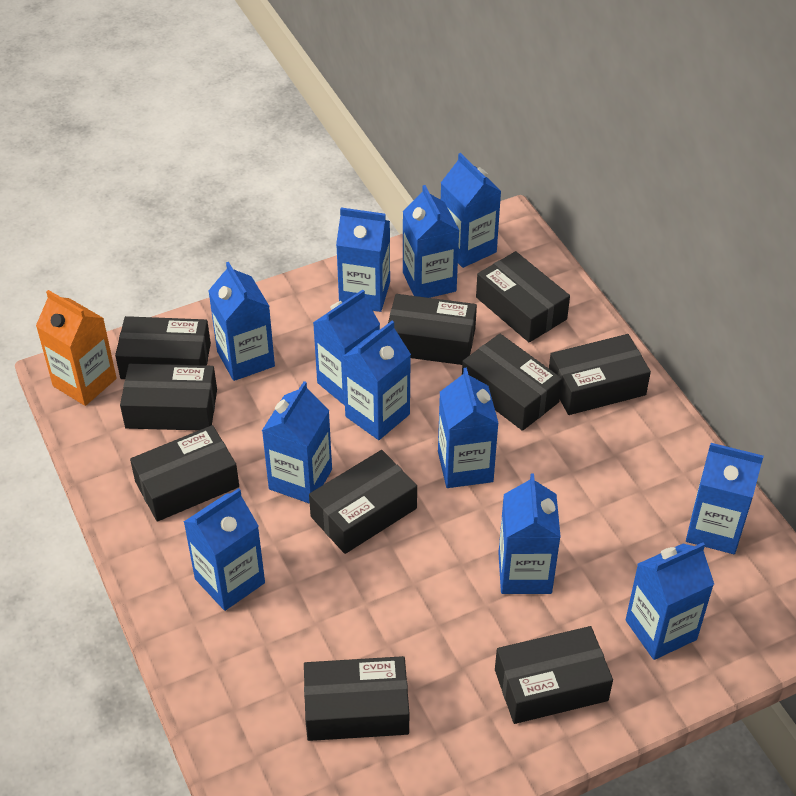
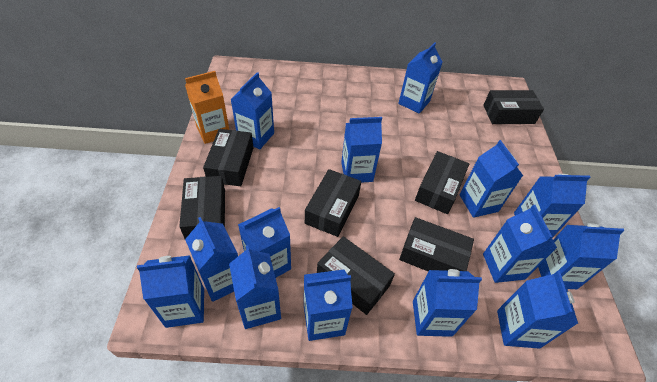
black box: [115,316,211,379] [120,364,217,430] [130,425,239,522] [304,656,409,741] [309,450,417,554] [388,294,477,365] [462,334,562,431] [476,251,570,343] [495,626,613,724] [549,334,651,415] = 10 -> [179,176,225,239] [203,129,254,186] [305,169,361,237] [317,236,395,315] [399,217,474,272] [415,151,469,214] [483,90,544,124] = 7
blue carton: [184,488,265,611] [208,262,275,381] [262,381,332,504] [313,289,380,406] [336,208,390,312] [342,321,411,440] [403,185,460,298] [438,368,499,488] [441,153,501,268] [498,474,561,594] [626,543,714,660] [686,443,764,554] = 12 -> [137,255,204,328] [185,217,238,302] [229,246,281,329] [230,72,274,149] [238,207,291,278] [304,269,353,341] [341,117,382,183] [398,42,442,114] [413,269,482,337] [460,140,523,218] [483,205,557,283] [497,271,578,349] [514,174,590,238] [538,223,625,289] = 14

